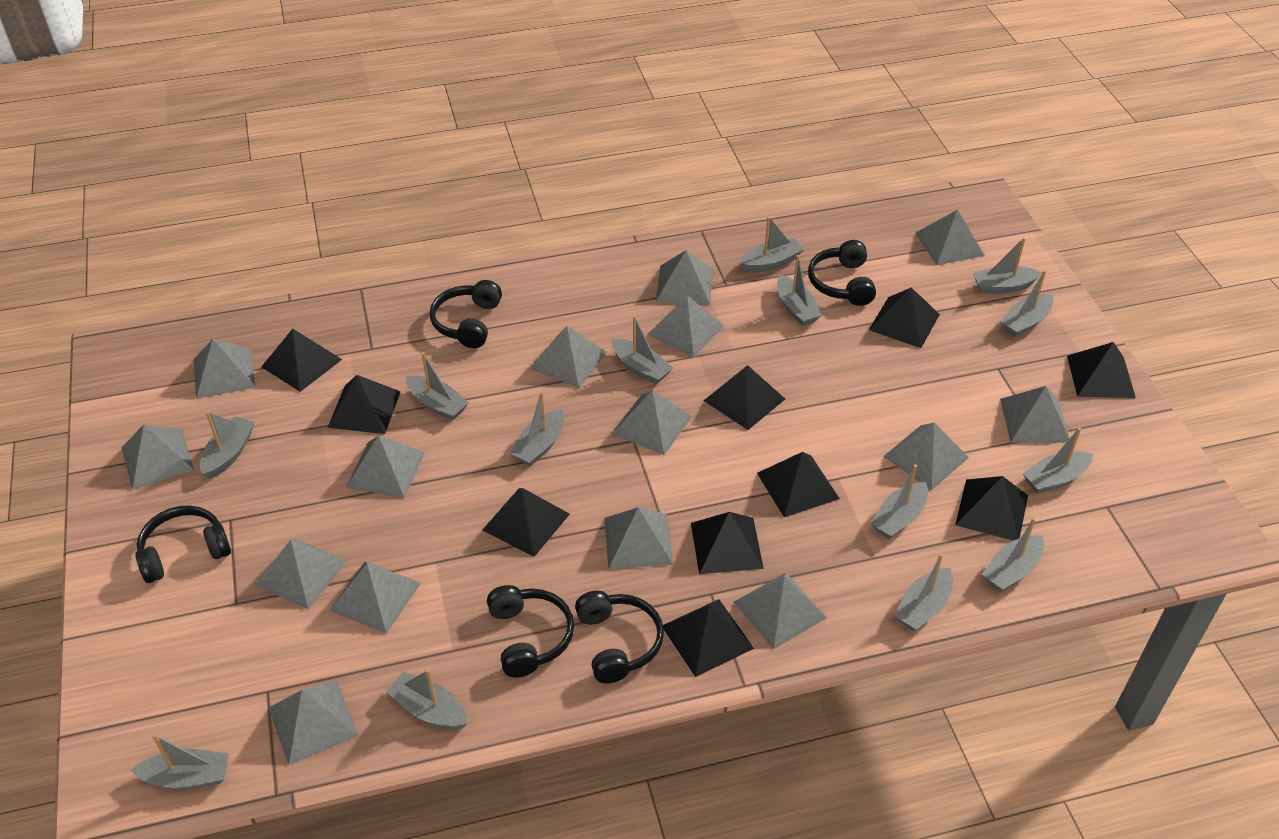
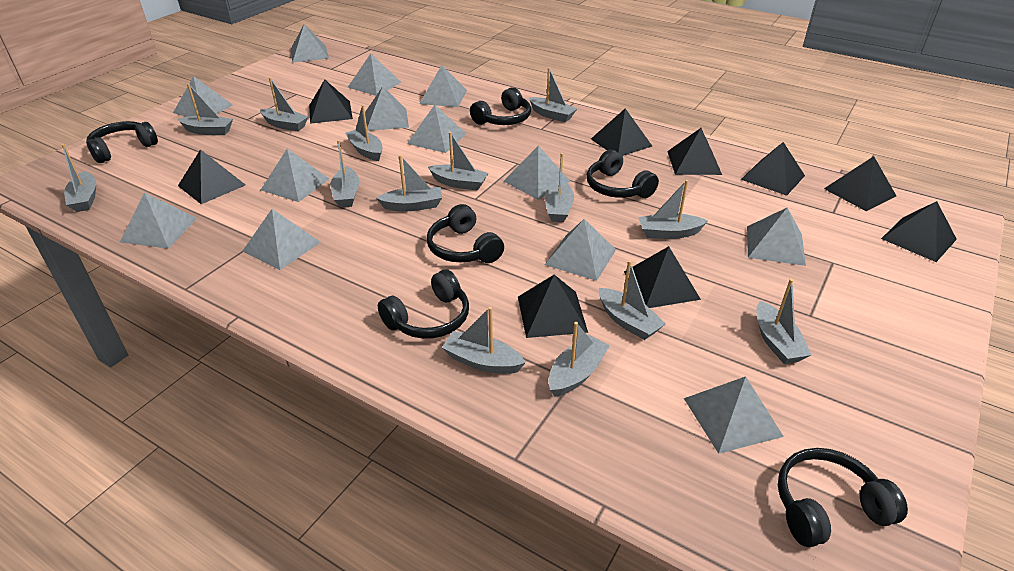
black headphones: [135,506,231,583] [430,280,502,348] [487,585,574,678] [575,591,664,684] [808,240,876,306] = 5 -> [86,121,158,163] [378,269,469,339] [427,204,504,263] [470,87,531,125] [587,149,659,198] [778,448,908,547] = 6
black pyramid: [261,329,342,392] [328,375,401,434] [483,488,570,557] [663,599,754,677] [691,512,764,574] [704,365,785,430] [757,452,840,517] [869,287,940,348] [955,476,1028,541] [1067,342,1136,398] = 10 -> [178,149,245,204] [309,80,353,124] [518,275,588,338] [591,108,652,156] [624,246,701,308] [667,128,722,175] [741,142,805,196] [824,156,896,211] [881,201,957,262] = 9
grey pyramid: [121,424,194,490] [194,339,255,399] [255,538,347,609] [268,680,359,765] [329,562,421,634] [346,435,425,498] [530,326,607,388] [604,507,673,569] [612,390,692,455] [648,295,724,357] [656,250,713,305] [734,573,827,649] [883,423,969,490] [916,210,985,265] [1000,386,1070,443] = 15 -> [120,192,197,249] [173,76,233,117] [243,209,321,270] [261,149,329,202] [291,25,329,62] [348,54,401,96] [365,86,409,131] [407,105,466,153] [420,65,467,107] [504,146,571,200] [545,219,616,281] [684,376,784,454] [747,208,806,266] = 13

